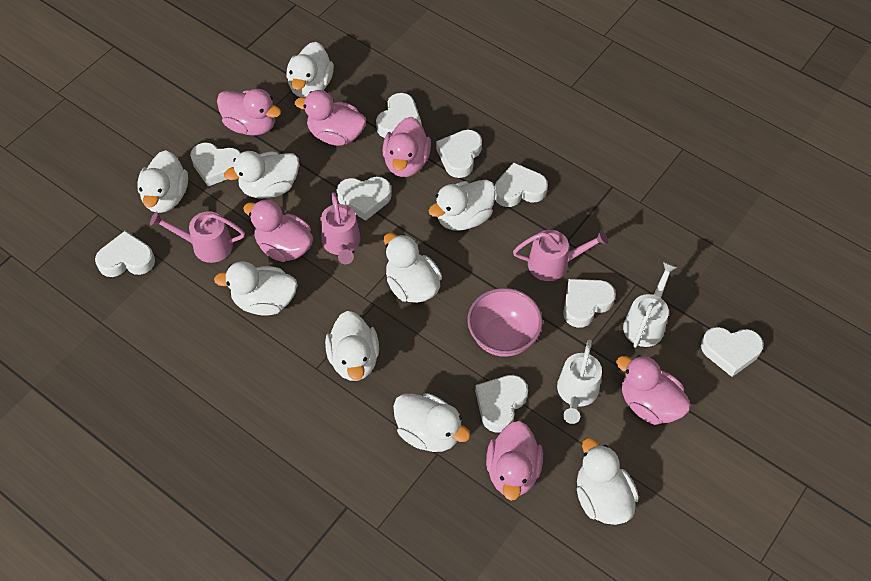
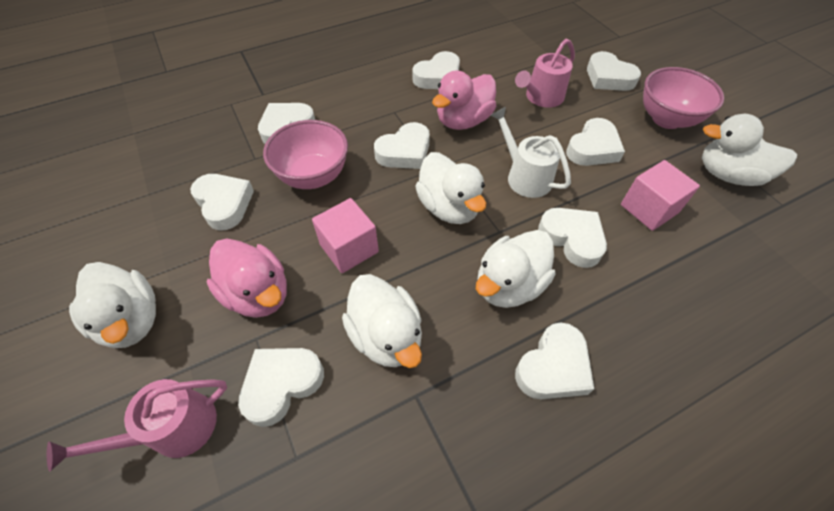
pink bowl: [467,288,542,357] = 1 -> [263,120,348,189] [643,67,724,129] = 2
pink cube: none = 0 -> [312,198,379,273] [621,160,700,231] = 2
pink duck: [217,89,281,136] [243,199,313,262] [295,90,366,146] [382,117,431,177] [486,421,543,501] [616,355,691,425] = 6 -> [207,239,287,318] [432,71,496,130] = 2
pink watering can: [150,211,245,263] [321,192,360,264] [513,230,608,281] = 3 -> [47,379,227,472] [515,39,575,108] = 2
white duck: [137,150,188,213] [214,261,297,316] [224,151,299,198] [286,42,334,97] [325,311,379,381] [384,233,442,303] [393,393,470,452] [429,180,496,231] [577,438,639,525] = 9 -> [69,262,156,348] [342,274,422,368] [415,152,486,224] [476,230,555,308] [702,114,797,186] = 5
white watering can: [557,340,602,424] [623,262,678,348] = 2 -> [490,107,571,198] = 1

